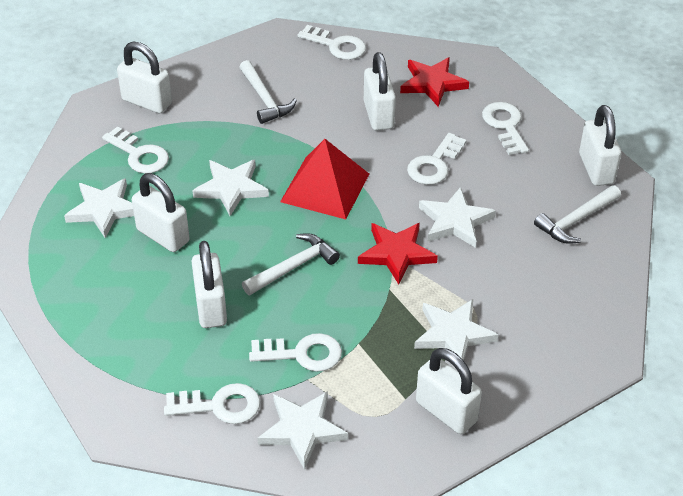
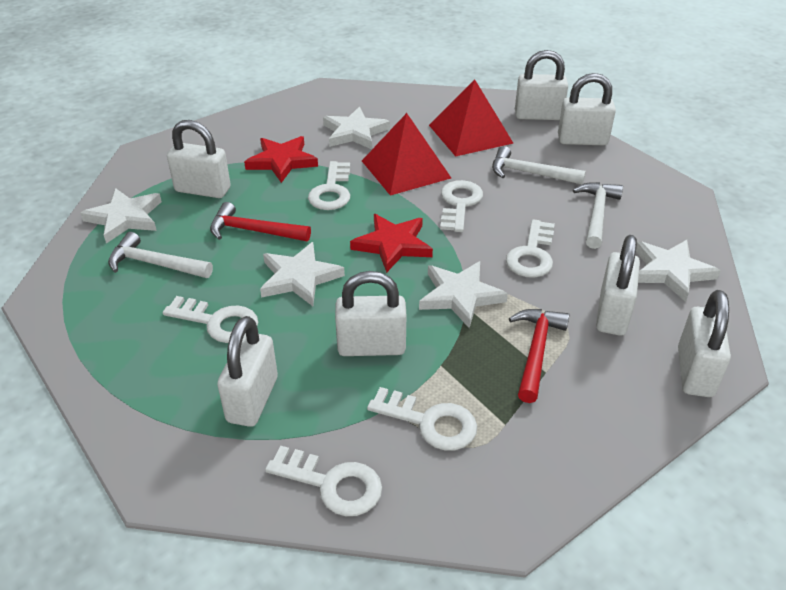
red hammer: none = 0 -> [210,202,311,241] [509,309,569,403] = 2
red pyramid: [280,139,369,219] = 1 -> [362,113,451,196] [429,79,513,157] = 2
white padlock: [117,42,172,113] [132,173,190,252] [191,241,227,328] [364,52,396,131] [416,348,482,434] [579,105,622,186] = 6 -> [167,120,231,198] [217,316,278,427] [335,271,406,356] [515,50,568,120] [558,73,616,145] [596,235,640,336] [678,290,731,397] = 7

